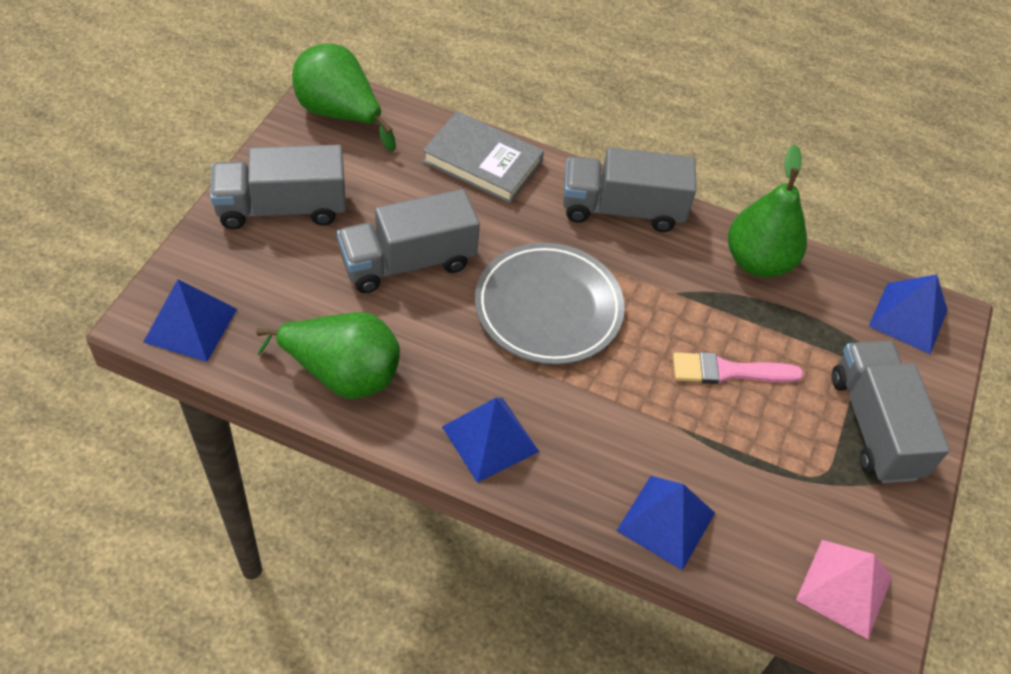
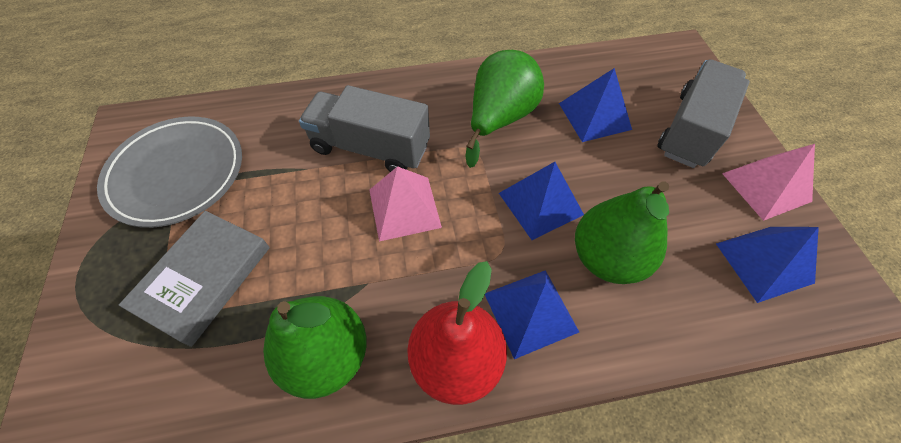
grey truck: [210,145,346,229] [337,189,480,293] [563,147,696,232] [832,341,950,483] = 4 -> [299,85,430,172] [657,60,750,168] = 2
pink brush: [673,352,803,384] = 1 -> none = 0
pink pyramid: [796,540,892,639] = 1 -> [369,166,442,242] [722,144,815,221] = 2
red pear: none = 0 -> [407,261,507,405] = 1

